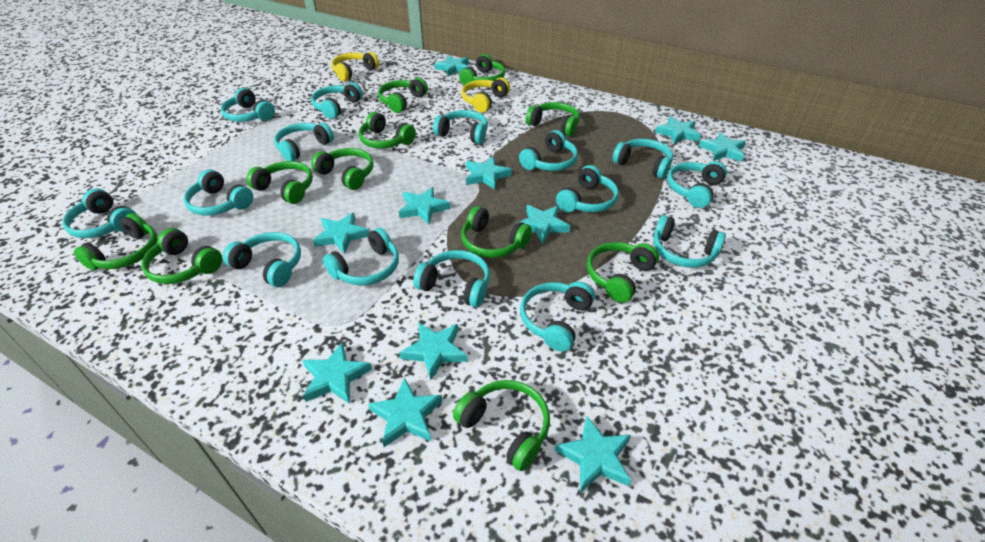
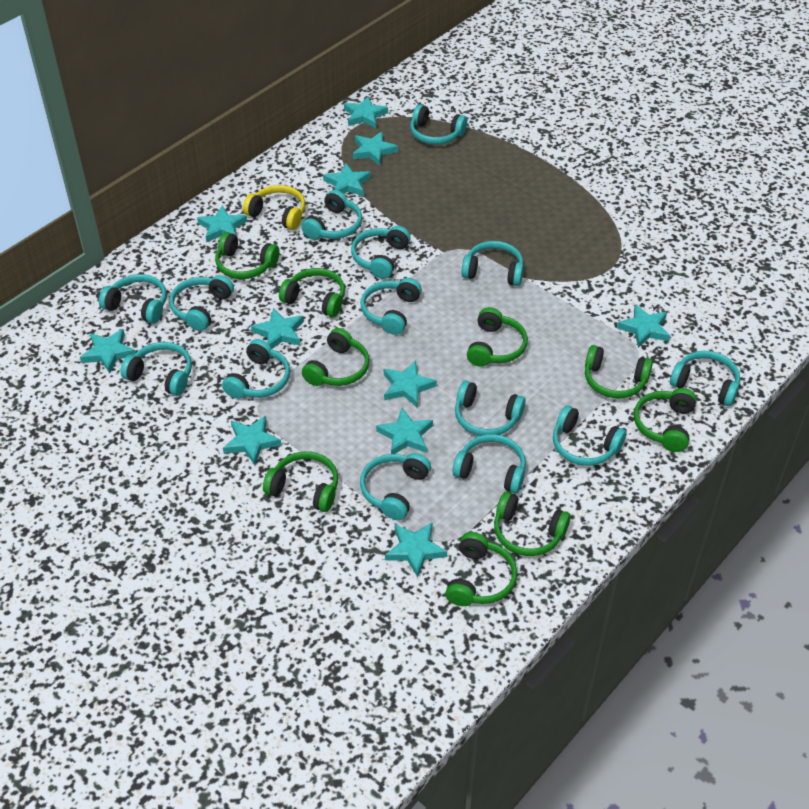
green headphones: [74,213,158,270] [141,228,222,284] [246,161,313,204] [311,148,373,190] [358,112,416,149] [378,78,428,113] [453,380,550,471] [459,54,505,85] [461,206,532,258] [526,102,580,136] [587,242,659,303] = 11 -> [215,232,279,279] [263,451,338,512] [279,268,345,317] [302,328,369,386] [445,532,517,606] [467,307,528,367] [494,492,571,556] [585,345,653,399] [634,388,697,452] = 9
turquoise headphones: [62,189,137,238] [184,169,253,216] [221,88,275,122] [223,232,301,287] [274,123,334,161] [311,82,363,119] [323,228,399,286] [413,250,490,308] [433,110,488,144] [519,130,578,171] [520,281,595,352] [556,165,619,212] [613,139,673,179] [654,215,726,268] [667,161,727,208] = 15 -> [99,274,167,324] [120,342,192,396] [169,275,234,331] [222,339,290,399] [301,190,362,240] [351,226,411,279] [360,453,431,520] [361,278,422,335] [410,104,467,144] [453,434,526,493] [455,381,525,436] [462,241,524,286] [553,405,626,466] [670,351,740,406] = 14
yellow headphones: [331,52,379,81] [461,77,510,112] = 2 -> [243,185,305,230] = 1

